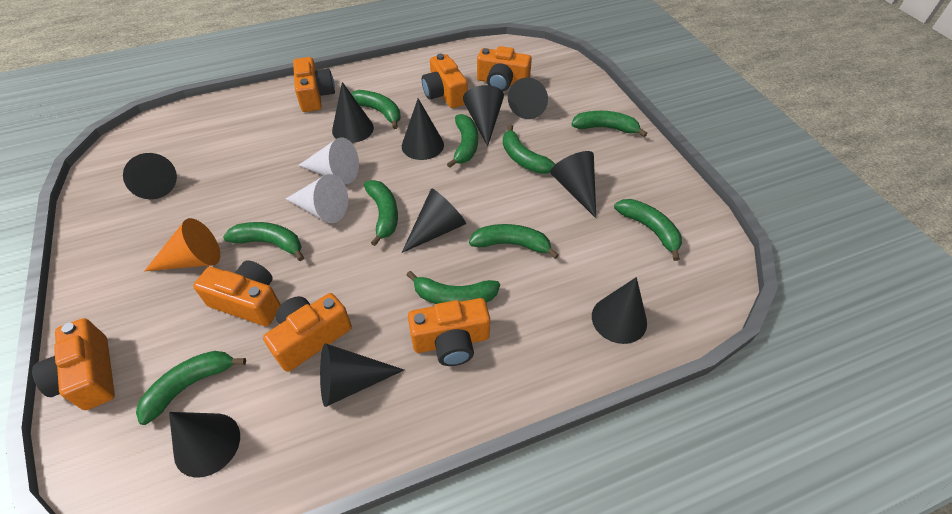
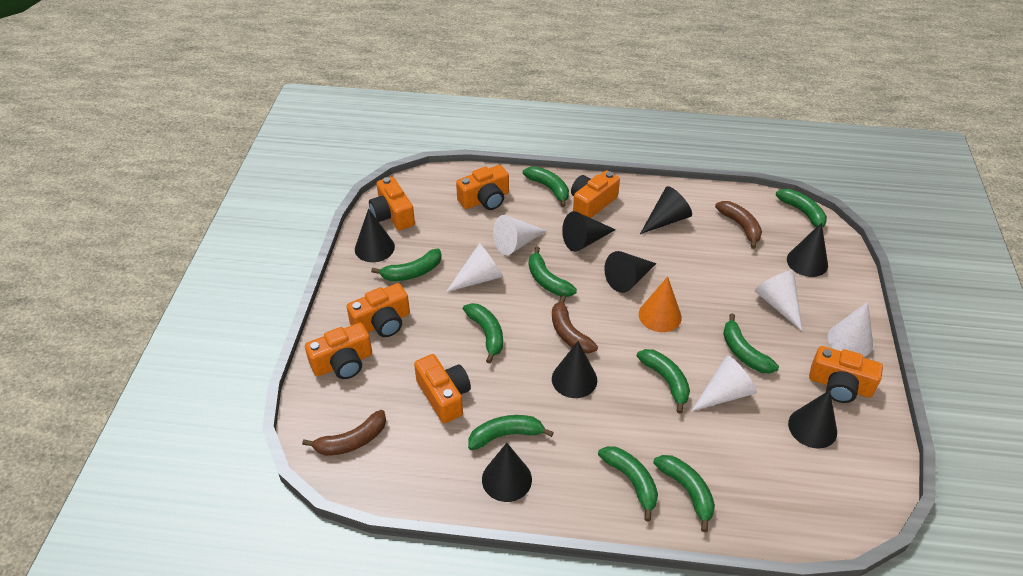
black cone: [123,153,177,199] [169,412,240,478] [320,343,404,407] [332,82,374,143] [402,98,444,160] [402,189,466,253] [463,85,504,147] [508,78,548,119] [550,151,596,218] [592,277,647,344] = 10 -> [355,208,395,262] [482,443,532,502] [552,341,597,398] [562,211,616,252] [604,251,657,293] [640,186,692,234] [787,223,828,277] [788,390,837,449] = 8
brown banana: none = 0 -> [302,410,386,456] [552,295,598,354] [715,201,762,249] = 3
white cone: [286,174,348,223] [298,137,359,184] = 2 -> [446,243,503,292] [493,215,547,255] [691,355,757,411] [755,270,802,331] [828,302,873,357] = 5

